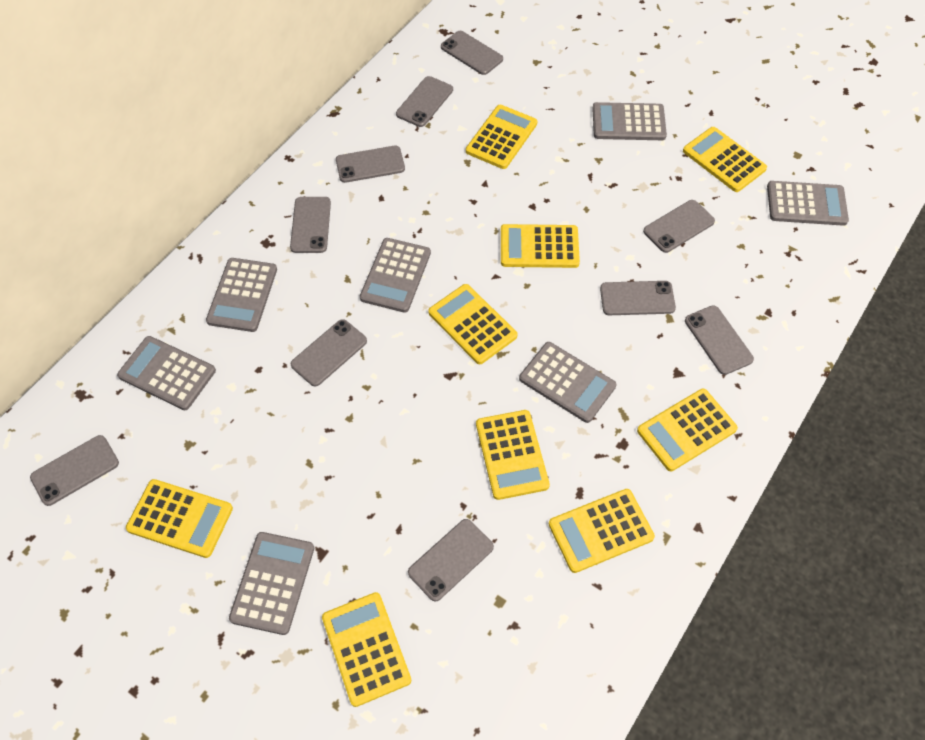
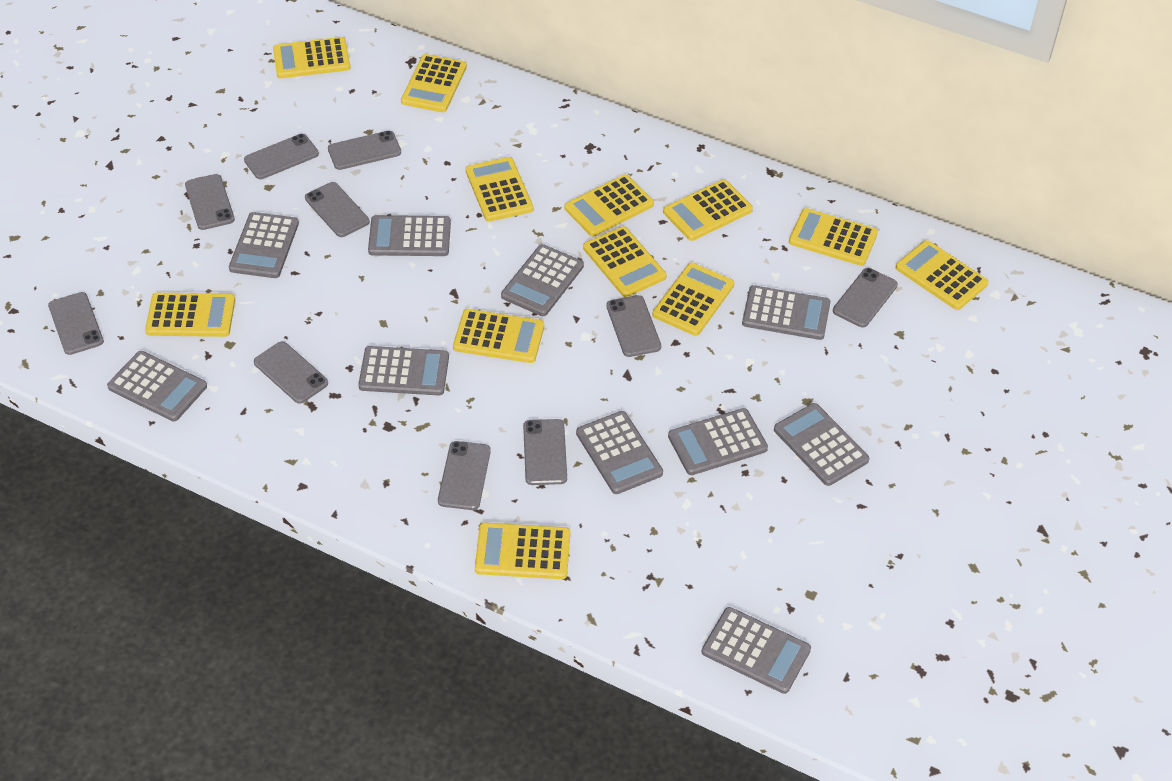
grey calculator: [117,336,216,410] [206,258,277,332] [229,532,314,635] [360,238,431,313] [519,342,616,423] [592,102,667,140] [767,181,849,226] = 7 -> [107,351,207,421] [229,212,299,278] [358,346,449,395] [368,215,451,256] [501,244,584,316] [576,411,663,494] [668,408,768,475] [702,607,811,694] [742,285,831,340] [774,403,869,486] = 10
yellow calculator: [126,479,233,558] [322,592,411,707] [428,284,518,364] [466,105,537,169] [476,410,550,500] [501,224,580,268] [549,489,655,573] [637,389,738,471] [683,127,767,192] = 9 -> [145,293,235,337] [273,37,350,78] [401,54,467,112] [453,309,544,363] [466,157,533,222] [475,523,570,579] [565,174,654,236] [583,226,666,297] [652,263,734,336] [663,179,753,241] [789,208,878,266] [896,240,989,310] = 12

